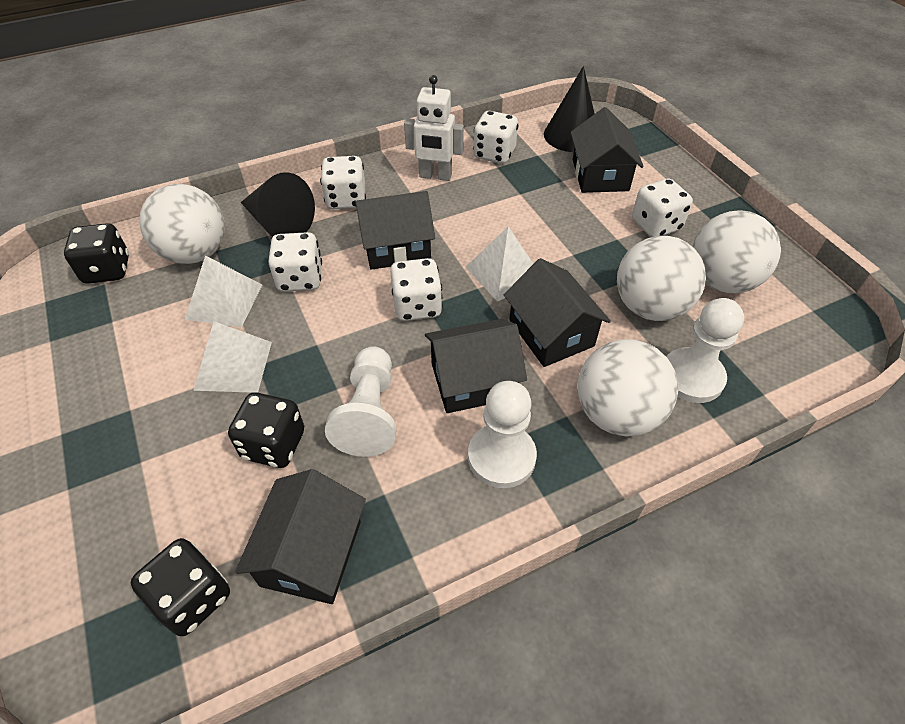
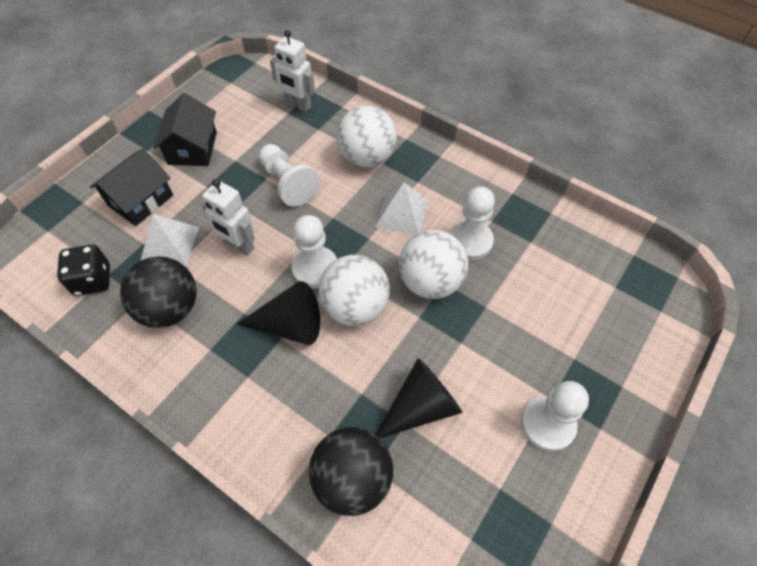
black ball: none = 0 -> [120,256,197,328] [309,427,393,516] = 2
black dice: [64,223,129,284] [131,538,230,636] [228,392,304,468] = 3 -> [57,245,110,296] = 1
black house: [235,469,366,604] [355,191,435,270] [425,319,527,413] [504,258,611,367] [571,107,644,193] = 5 -> [90,148,173,226] [153,93,217,166] = 2
white ball: [139,184,225,264] [577,339,678,437] [617,236,706,321] [692,211,781,293] = 4 -> [319,255,390,326] [337,106,397,167] [399,230,468,299] = 3
white dice: [268,232,322,292] [320,156,366,209] [390,258,443,321] [473,111,518,164] [632,179,693,237] = 5 -> none = 0
white pawn: [325,346,396,457] [468,381,537,488] [666,298,744,403] = 3 -> [259,144,320,207] [292,215,337,288] [449,186,495,260] [521,381,589,452] = 4
white pyramid: [185,256,262,327] [193,321,272,393] [465,227,533,302] = 3 -> [140,214,199,266] [375,182,429,235] = 2
white robot: [404,75,464,181] = 1 -> [201,179,255,256] [270,30,315,112] = 2

